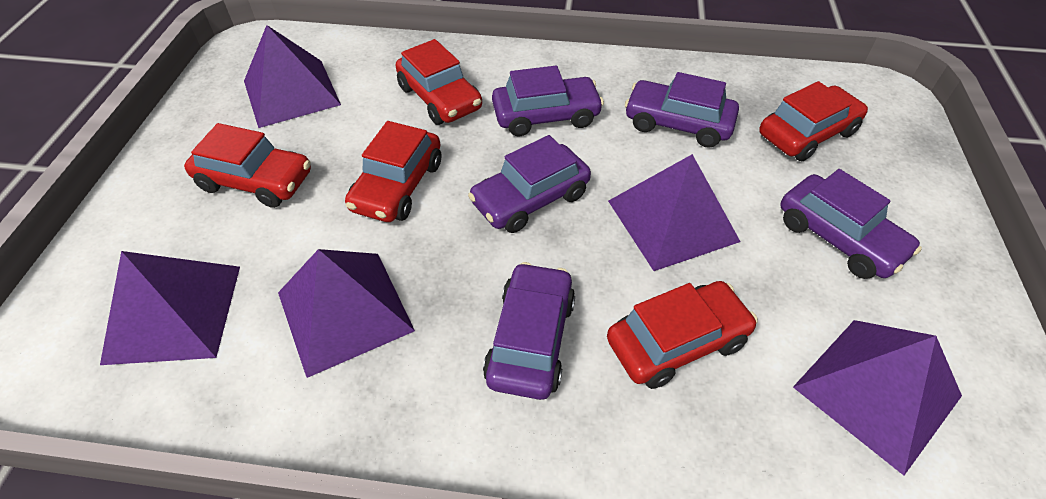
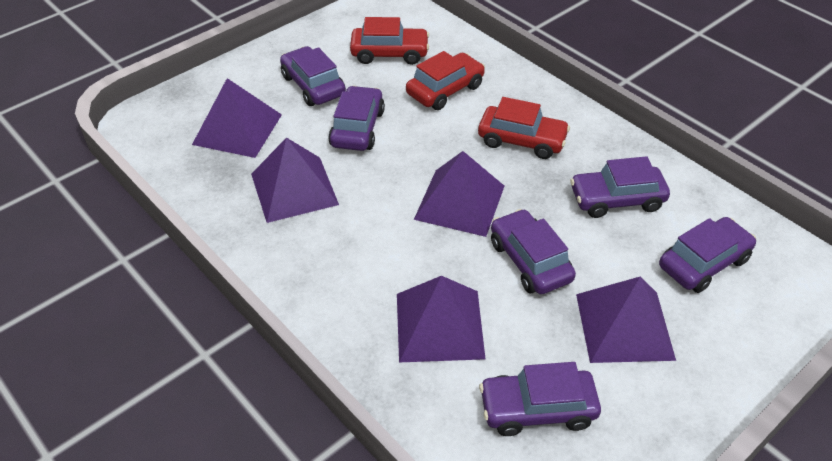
purple car: [468,135,591,233] [483,262,575,400] [492,66,604,136] [625,72,739,148] [780,169,922,279] = 5 -> [280,46,346,106] [328,86,385,151] [479,362,601,436] [491,209,576,294] [570,156,670,218] [659,217,756,293] = 6
red car: [184,123,311,208] [345,121,441,222] [396,39,482,125] [607,281,758,389] [759,81,868,161] = 5 -> [350,17,429,65] [406,51,485,110] [478,97,570,159] = 3

